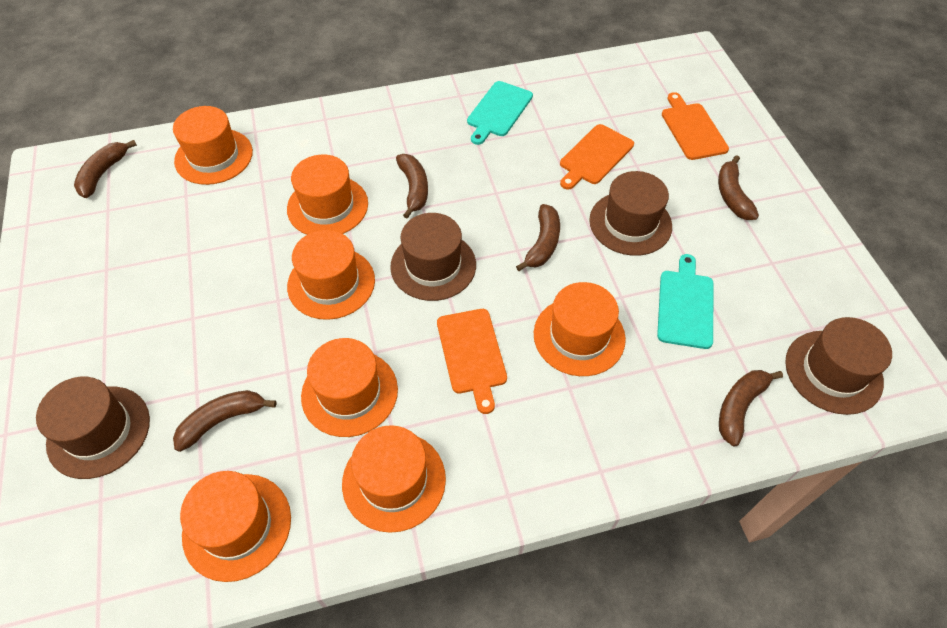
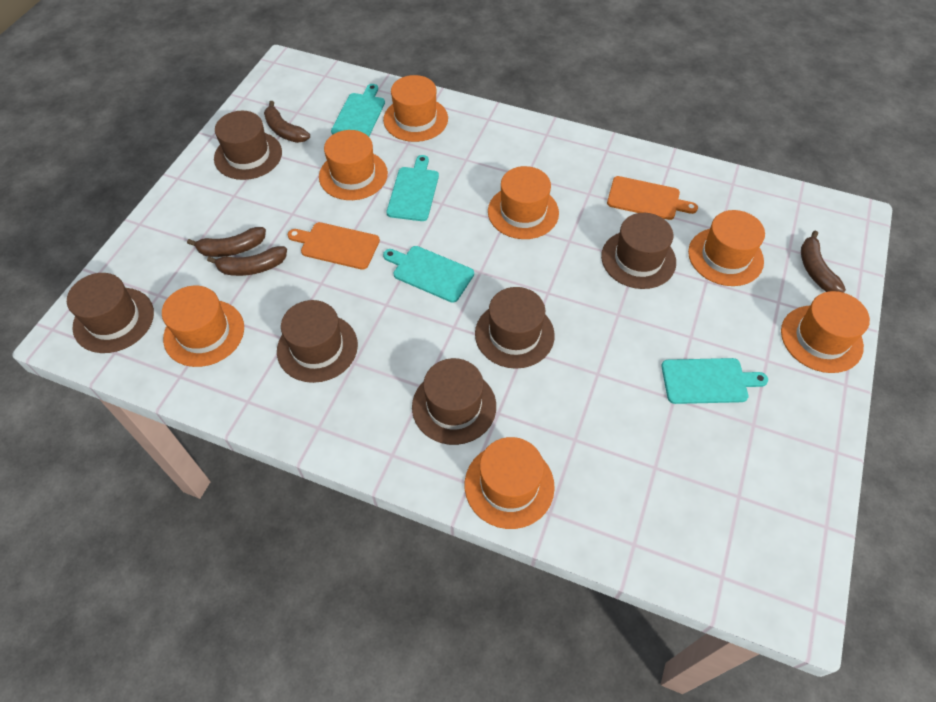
brown banana: [74,140,137,198] [173,390,277,452] [396,154,428,219] [516,204,560,271] [718,155,759,220] [719,370,783,446] = 6 -> [187,227,266,257] [207,246,287,276] [264,101,310,143] [801,231,846,293] = 4
brown hat: [36,377,150,479] [390,213,476,301] [589,171,672,256] [785,317,892,415] = 4 -> [67,273,154,353] [214,111,282,180] [277,300,358,383] [412,358,496,445] [475,287,555,369] [601,213,676,289] = 6
orange cutting board: [437,309,507,414] [560,124,634,190] [662,92,729,160] = 3 -> [288,222,380,270] [607,176,698,220] = 2
turquoise cutting board: [467,81,533,145] [657,254,714,349] = 2 -> [331,84,385,137] [383,246,474,303] [387,155,439,221] [661,358,768,404] = 4

